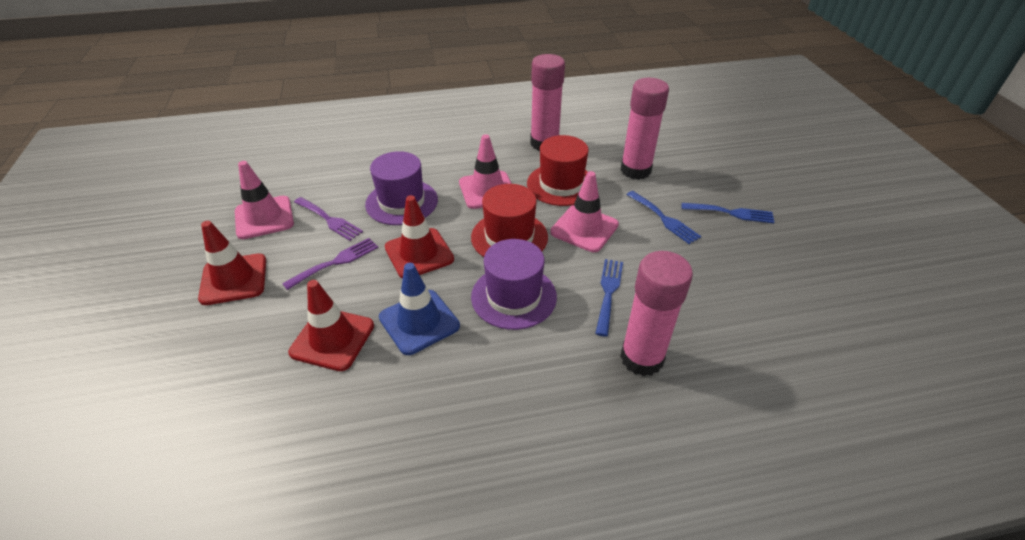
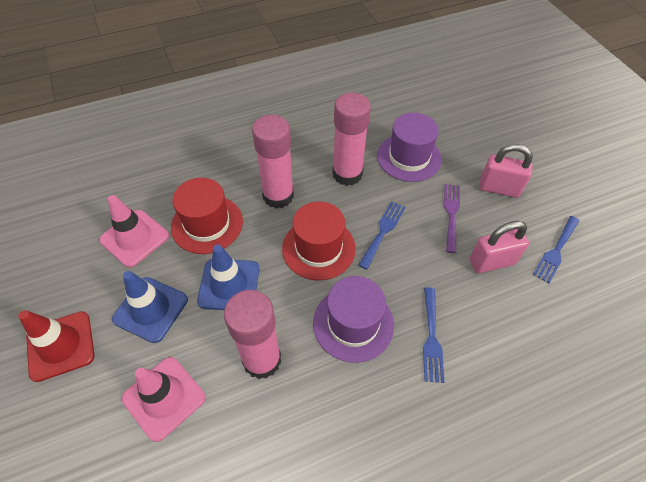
blue traffic cone: [379,263,460,355] = 1 -> [112,271,188,343] [197,245,259,310] = 2
pink padlock: none = 0 -> [470,221,529,273] [479,144,533,198] = 2
pink traffic cone: [235,161,294,239] [459,134,512,209] [550,171,619,252] = 3 -> [99,195,169,267] [122,357,206,442] = 2
purple fork: [282,238,378,290] [294,197,363,241] = 2 -> [444,184,460,253] = 1
red traffic cone: [198,221,266,305] [288,280,374,371] [385,195,454,279] = 3 -> [18,310,95,382] = 1

